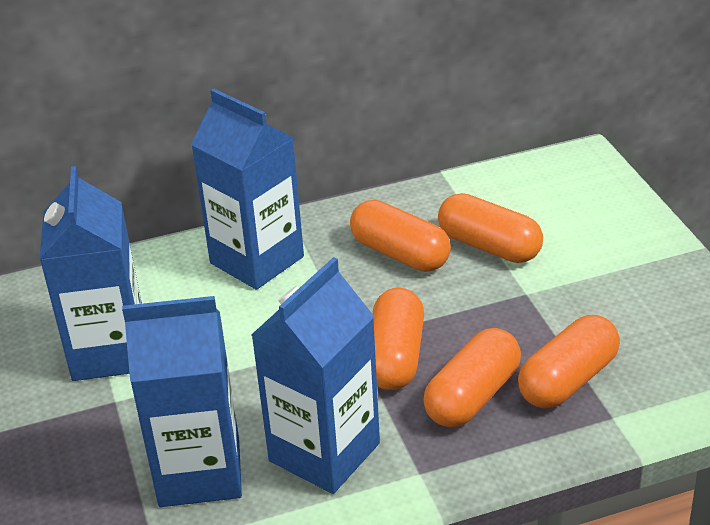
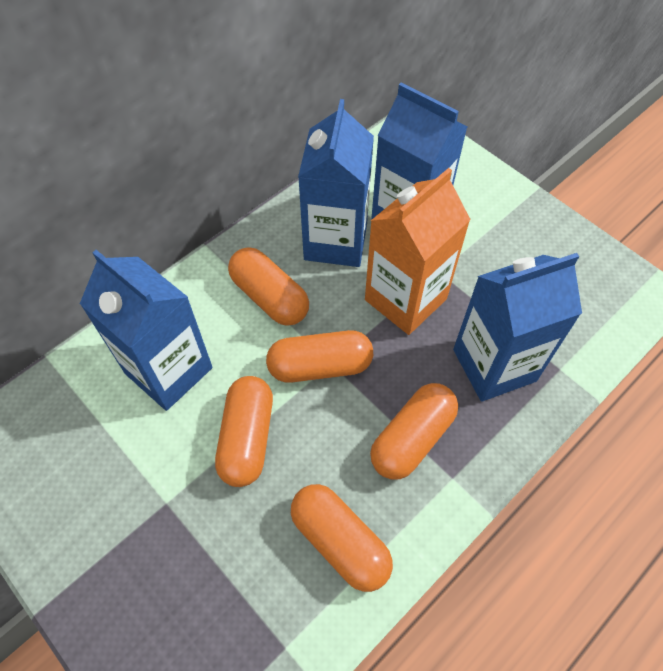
orange carton: none = 0 -> [365,168,471,335] = 1

